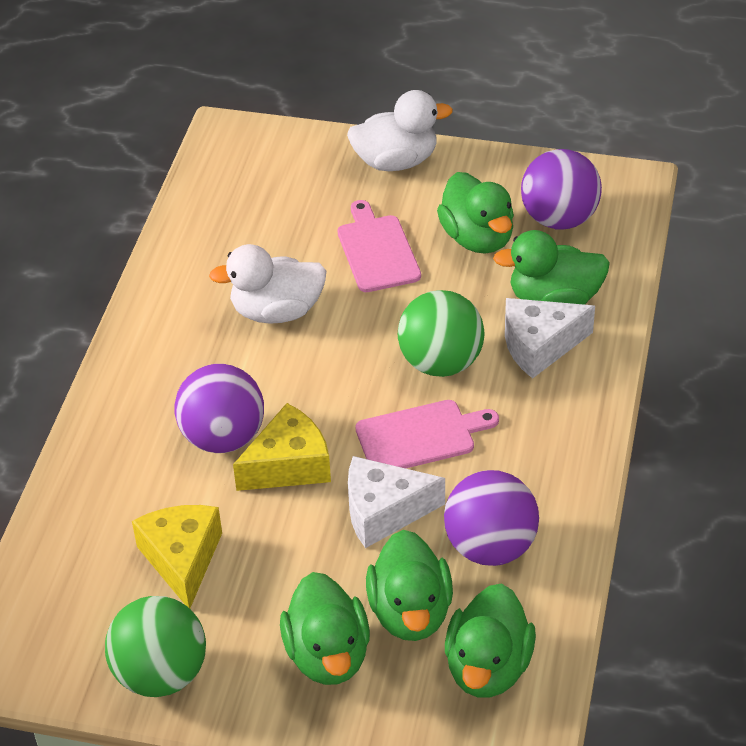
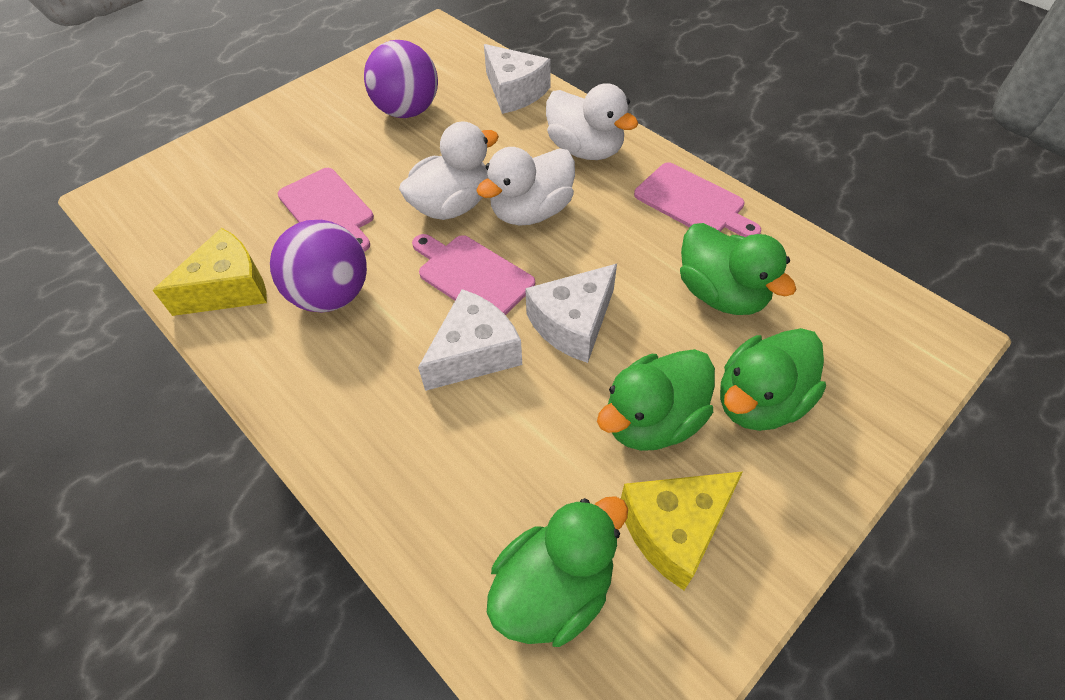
green ball: [105,596,206,697] [398,290,484,377] = 2 -> none = 0
green duck: [280,572,370,685] [366,530,453,641] [437,172,514,254] [445,584,536,698] [493,230,610,305] = 5 -> [487,496,628,647] [597,349,715,451] [680,223,796,315] [720,328,826,431] = 4
pink cutting board: [338,200,421,292] [355,400,499,468] = 2 -> [278,168,374,252] [412,234,535,315] [634,162,761,237] = 3
purple ball: [174,364,264,453] [444,470,539,566] [521,149,602,229] = 3 -> [270,220,367,313] [364,40,438,118] = 2
white cheese: [348,456,445,548] [505,298,595,378] = 2 -> [418,289,522,391] [484,44,550,114] [525,264,617,363] = 3
white duck: [209,244,326,324] [347,90,453,171] = 2 -> [399,121,499,220] [476,147,575,226] [546,83,638,160] = 3

